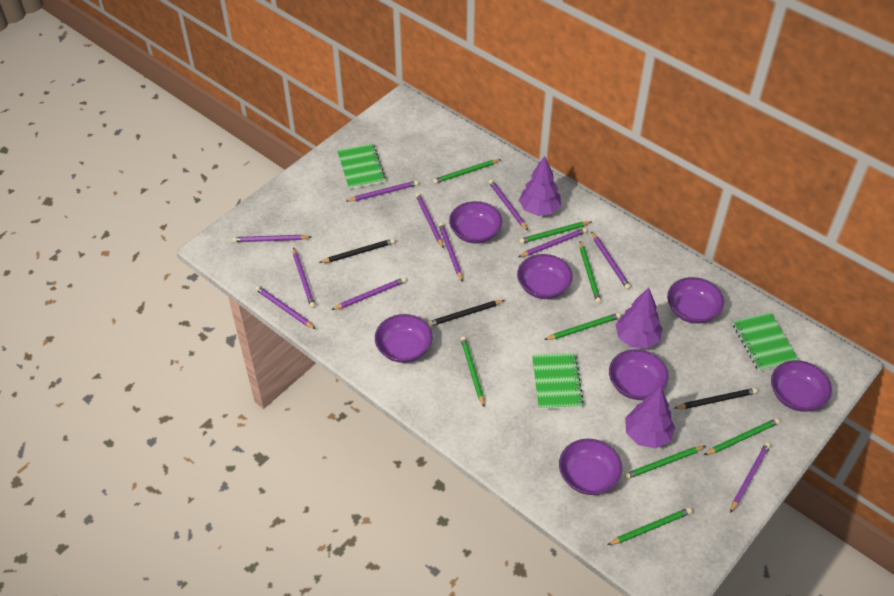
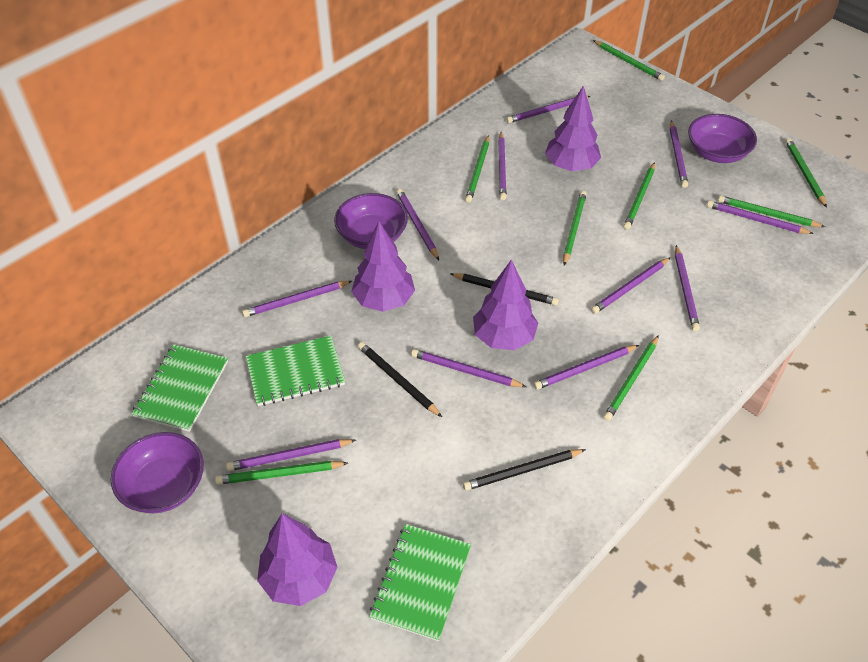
purple bowl: [375,314,433,363] [449,201,502,244] [517,254,573,299] [559,439,622,495] [609,349,669,400] [667,277,724,324] [771,360,832,412] = 7 -> [111,432,204,513] [334,193,408,249] [688,114,757,163] = 3
purple tree: [519,156,561,216] [616,287,663,349] [625,386,675,449] = 3 -> [257,513,338,606] [351,222,415,312] [473,259,538,350] [545,86,601,171] = 4

